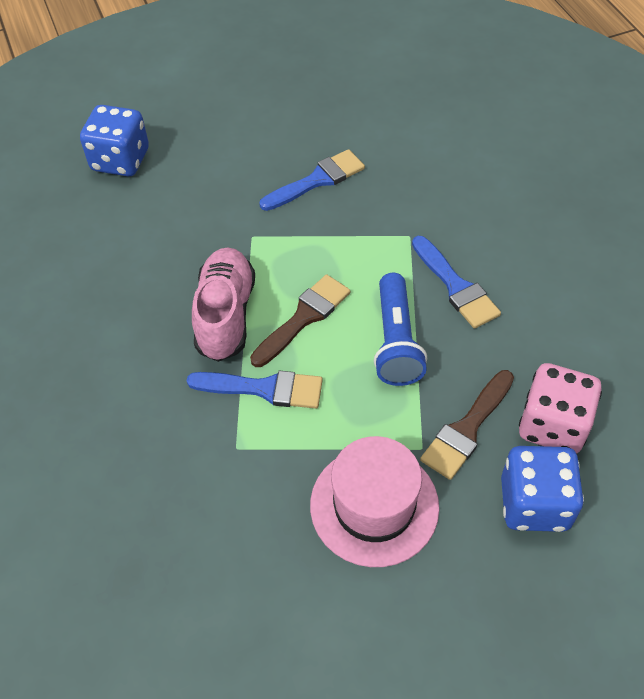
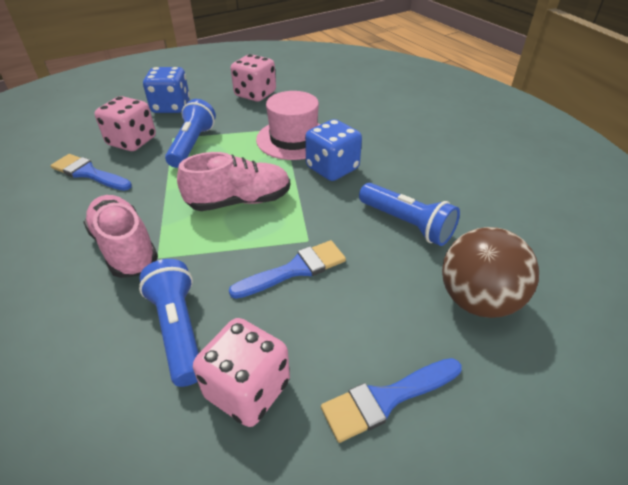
blue flashlight: [374,273,427,386] = 1 -> [139,259,199,387] [165,99,216,168] [359,183,460,246] = 3
brown ball: none = 0 -> [442,227,539,318] = 1
brown brush: [250,274,350,367] [420,370,514,480] = 2 -> none = 0
pink dice: [519,363,602,454] = 1 -> [95,96,156,151] [193,318,290,427] [231,54,276,102] = 3
pink shoe: [192,248,255,362] = 1 -> [83,195,158,278] [177,152,290,211] = 2

